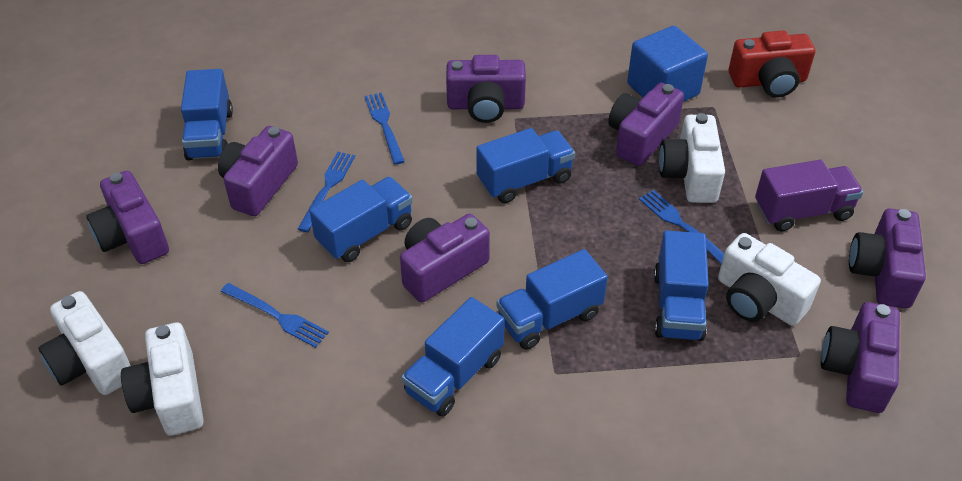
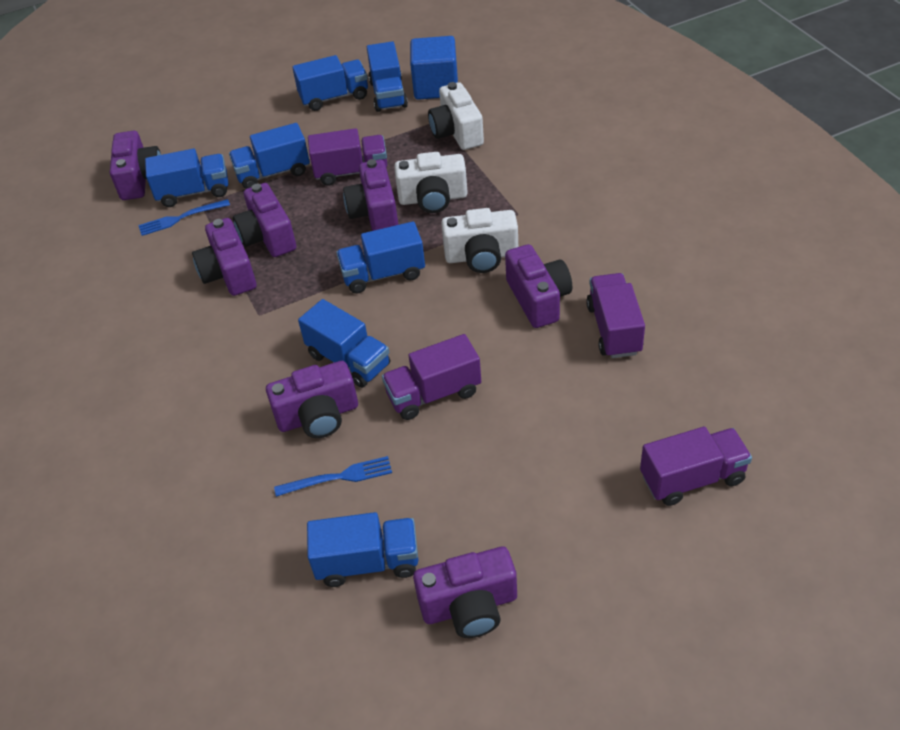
blue fork: [221,283,329,348] [298,152,355,232] [364,92,405,165] [639,190,724,264] = 4 -> [138,199,230,236] [274,456,392,497] = 2
blue truck: [181,69,233,161] [310,177,413,262] [402,297,505,417] [476,128,575,203] [496,249,608,350] [654,230,709,341] = 6 -> [145,149,228,207] [229,123,310,189] [292,55,368,111] [298,299,390,388] [307,512,419,587] [336,222,425,294] [367,41,408,112] = 7
purple truck: [755,160,863,231] = 1 -> [308,128,387,186] [382,334,481,420] [586,273,645,358] [640,427,752,506] = 4
red camera: [729,30,815,98] = 1 -> none = 0
white camera: [38,291,131,395] [121,322,204,436] [659,113,725,203] [718,233,821,326] = 4 -> [394,152,468,213] [428,82,484,150] [441,208,518,273] = 3

